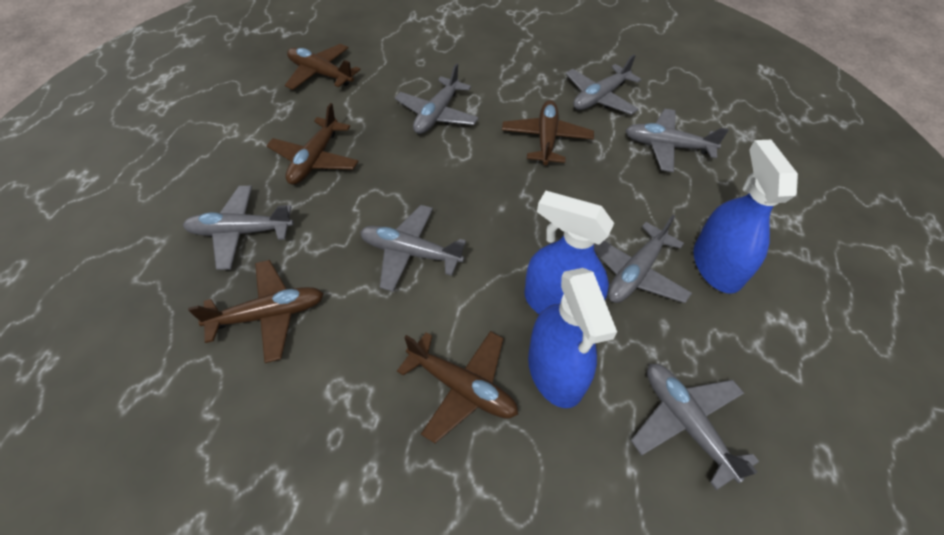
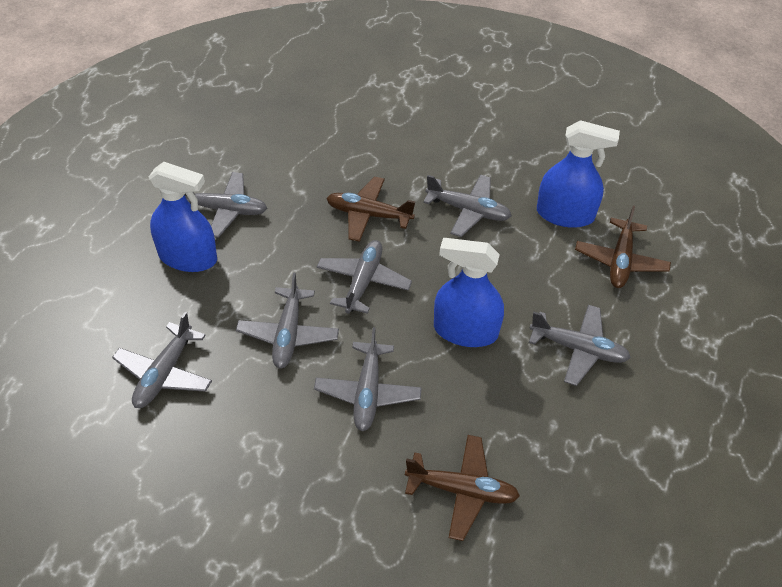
brown plane: [188,260,324,363] [266,103,359,185] [285,44,360,90] [397,331,518,443] [502,100,594,165] = 5 -> [326,176,415,242] [405,435,520,541] [575,206,671,288] = 3

